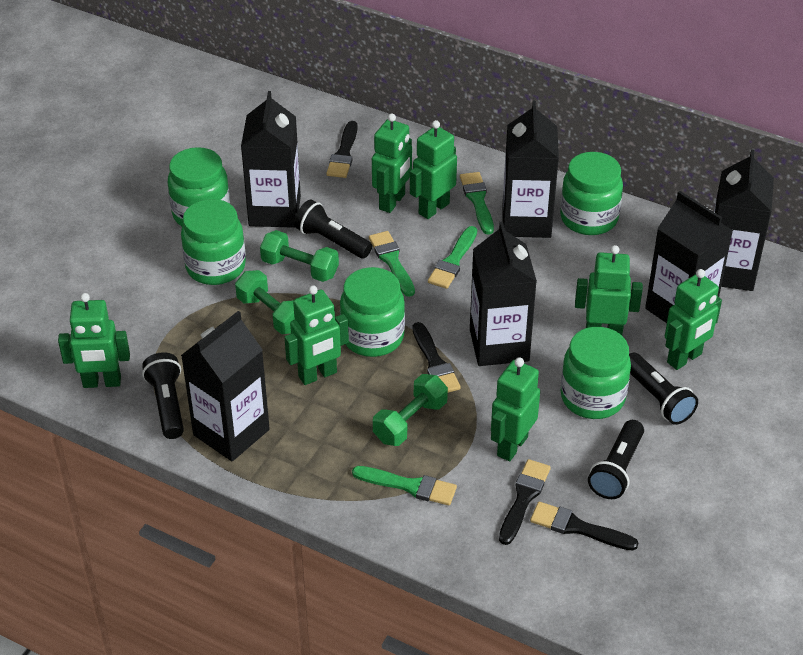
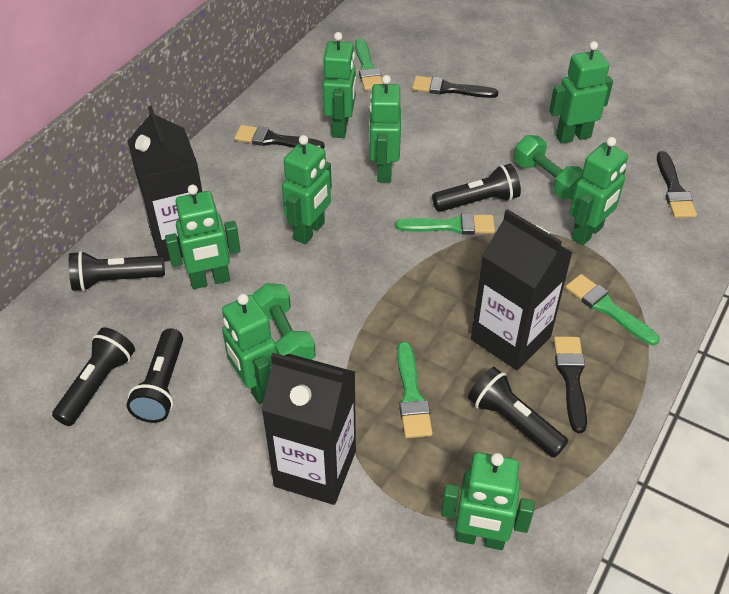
black carton: [181,311,270,461] [241,91,301,228] [470,221,537,366] [503,101,559,238] [645,191,733,323] [714,149,774,291] = 6 -> [128,106,202,262] [261,353,356,505] [471,209,573,370] = 3
black flashlight: [142,352,184,439] [294,200,372,259] [588,420,644,499] [629,353,698,425] = 4 -> [52,327,135,426] [69,251,165,291] [127,328,183,423] [432,164,521,212] [468,367,568,458] = 5
green dumbbell: [235,270,295,334] [260,230,339,282] [373,374,448,446] = 3 -> [252,283,316,360] [514,135,583,199] = 2
green jar: [168,147,230,226] [181,199,246,285] [340,267,405,357] [560,152,623,235] [561,327,631,419] = 5 -> none = 0
green robot: [58,293,130,388] [284,285,349,385] [372,113,412,213] [410,120,457,219] [491,357,540,461] [575,245,643,335] [665,269,722,370] = 7 -> [165,185,241,289] [222,294,277,404] [282,135,332,245] [322,32,356,138] [369,75,401,183] [441,452,535,550] [549,41,613,144] [570,137,628,245] = 8

